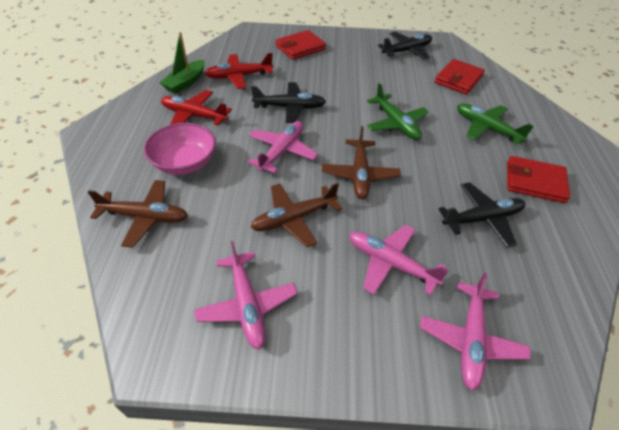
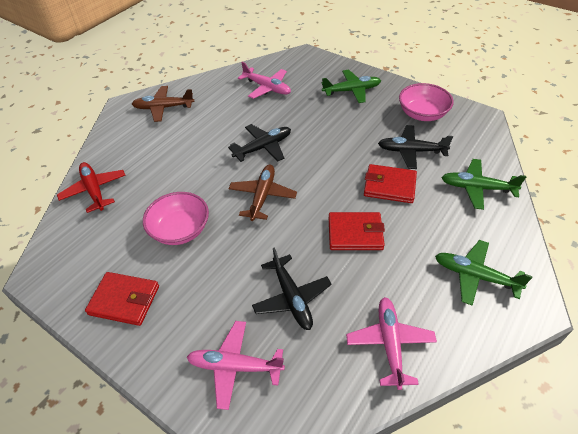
brown plane: [88,180,188,248] [251,183,342,247] [322,126,401,199] = 3 -> [132,86,194,122] [228,165,297,221] = 2
green boat: [160,32,205,94] = 1 -> none = 0
green plane: [367,83,429,140] [457,103,534,145] = 2 -> [321,70,381,103] [435,240,533,305] [441,159,526,210] = 3
pink bowl: [144,123,216,175] = 1 -> [143,192,209,245] [399,83,454,121] = 2
pink plane: [194,241,298,350] [248,121,318,173] [349,225,449,295] [420,273,530,391] = 4 -> [187,321,285,410] [238,62,291,99] [346,297,437,390] = 3
red plane: [161,90,232,126] [205,53,273,89] = 2 -> [57,162,125,213] = 1

